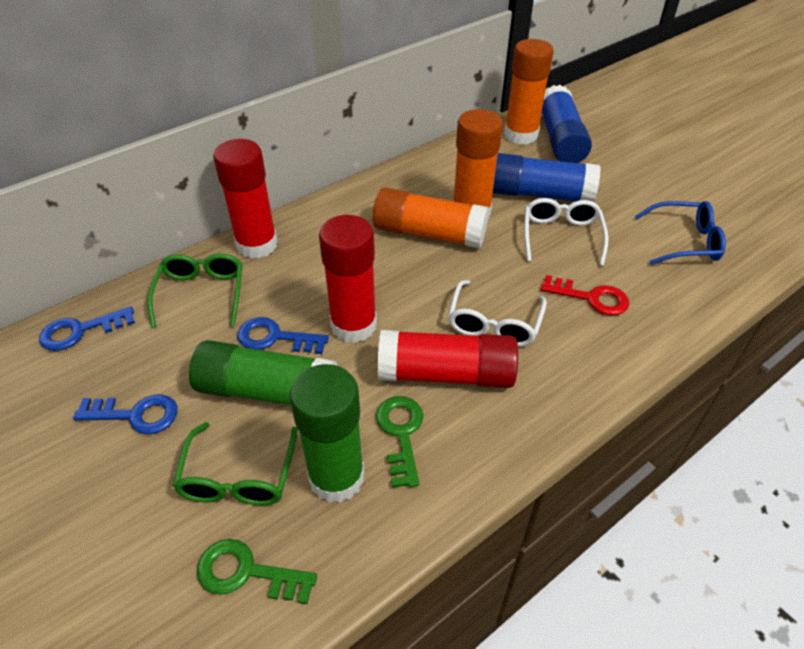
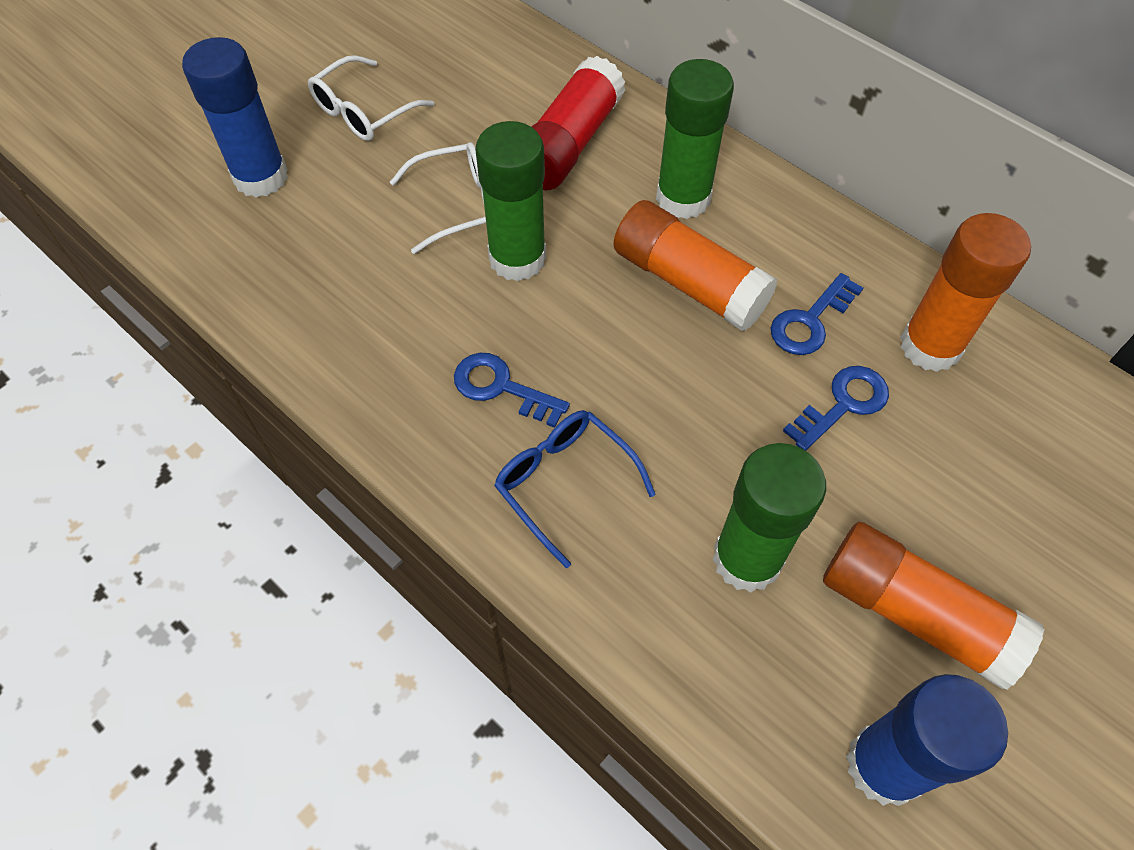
green glasses: [147,253,243,328] [172,422,298,505] = 2 -> none = 0
green glue stick: [189,340,338,405] [290,364,365,503] = 2 -> [475,121,546,281] [656,59,734,219] [713,443,826,592] = 3
green key: [197,539,317,604] [376,396,423,488] = 2 -> none = 0
red glue stick: [213,139,278,259] [319,215,377,343] [378,330,518,388] = 3 -> [532,56,625,190] = 1
red key: [541,275,629,315] = 1 -> none = 0

